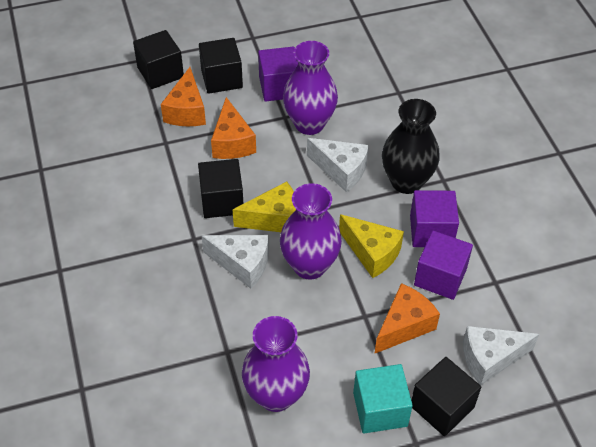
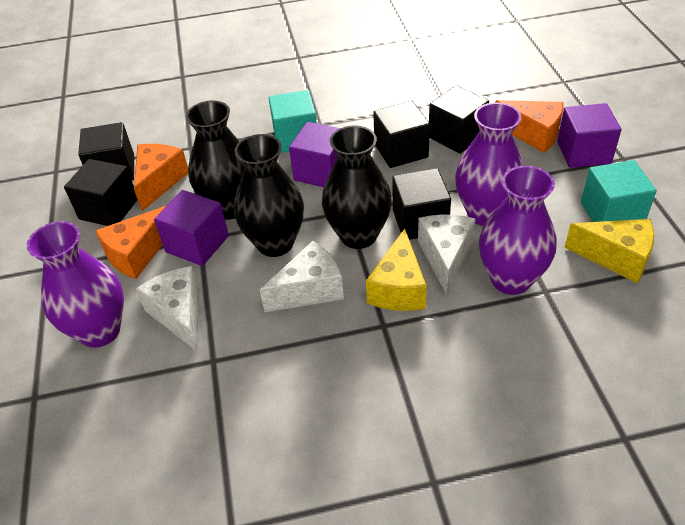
black cube: [133,30,184,89] [198,159,244,218] [199,38,243,94] [411,357,481,436] = 4 -> [64,159,138,226] [78,122,134,180] [373,101,430,168] [392,168,451,240] [429,85,489,154] = 5
black vase: [382,99,440,194] = 1 -> [186,100,245,220] [234,134,304,257] [322,125,392,249] = 3
turquoise cube: [353,364,413,433] = 1 -> [269,90,317,153] [581,160,657,222] = 2

